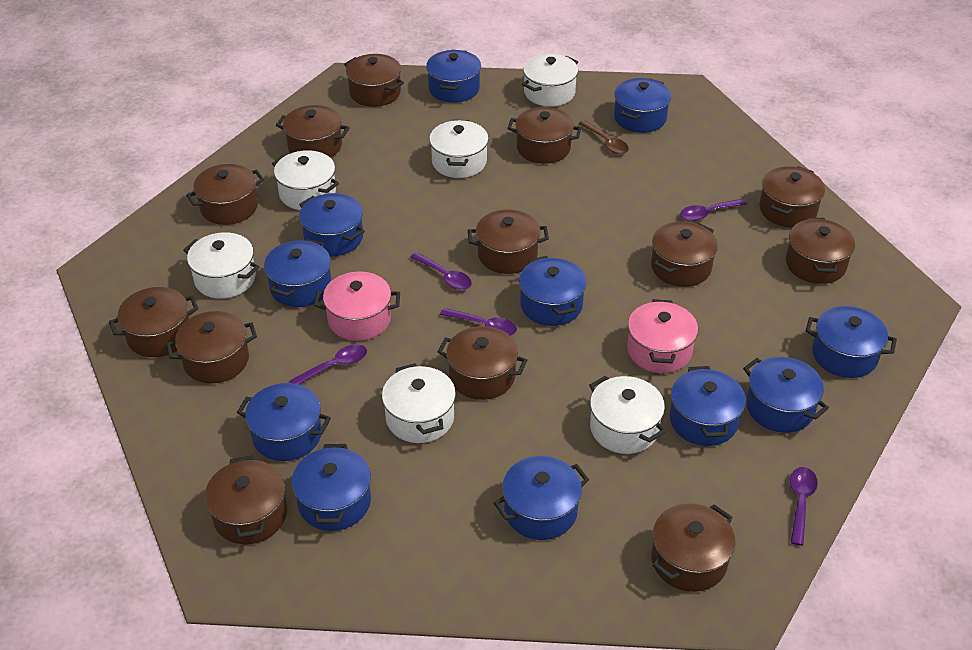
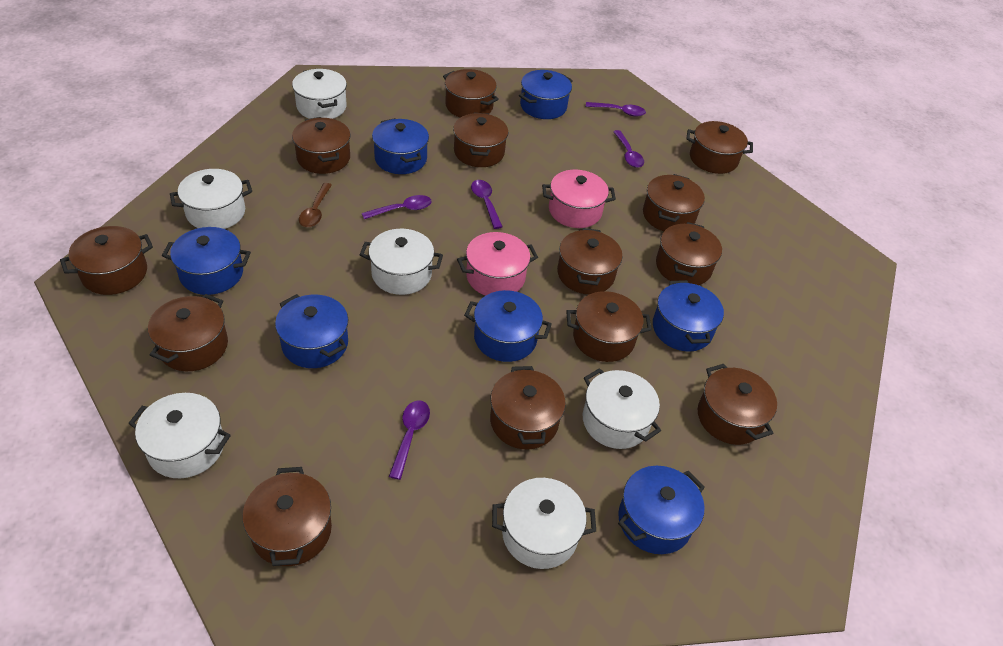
blue pot: [237,383,331,461] [264,239,331,307] [292,444,371,531] [299,193,365,256] [426,50,481,103] [494,456,589,540] [519,256,587,326] [614,78,671,133] [670,366,746,446] [743,357,829,433] [806,306,897,378] = 11 -> [162,227,251,295] [275,294,348,368] [372,118,429,174] [464,290,552,362] [519,70,573,119] [618,466,705,554] [653,280,724,352] = 7

